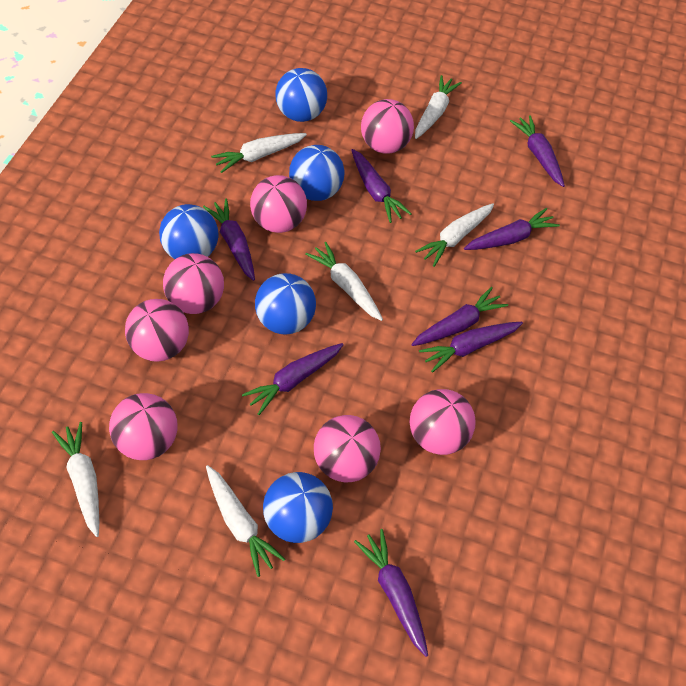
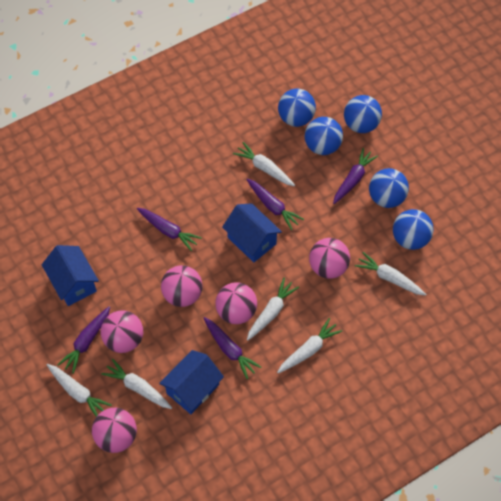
blue house: none = 0 -> [42,245,99,306] [159,350,224,414] [222,203,282,262] = 3
pink ball: [109,393,178,460] [125,299,189,362] [163,253,224,314] [250,175,307,233] [314,415,381,482] [361,99,414,154] [410,389,475,455] = 7 -> [92,408,137,453] [101,310,143,353] [161,265,203,307] [215,282,257,324] [309,238,350,279] = 5
purple carrot: [203,199,255,281] [242,343,344,415] [351,149,412,223] [354,529,428,657] [411,287,508,346] [419,322,523,373] [464,208,560,250] [510,115,565,187] = 8 -> [57,306,110,374] [137,208,202,251] [204,317,261,379] [246,179,304,230] [333,148,378,204] = 5

